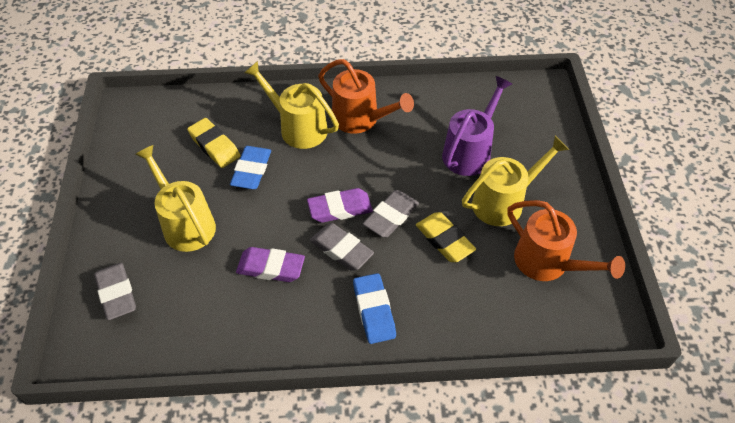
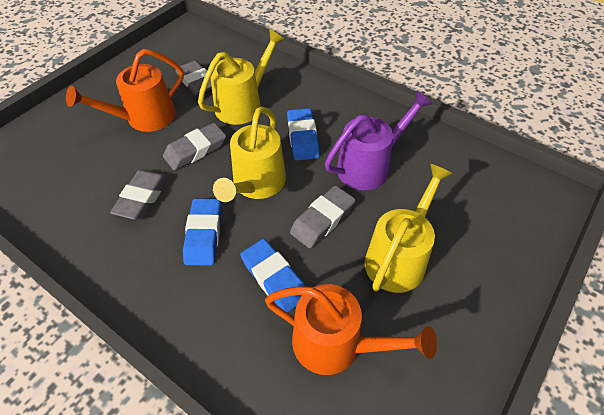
blue eraser: [230,146,271,189] [353,273,396,344] = 2 -> [183,199,222,266] [240,239,305,313] [287,108,319,161] = 3
grey eraser: [94,263,136,320] [310,223,374,271] [363,190,419,237] = 3 -> [110,170,169,220] [163,123,226,170] [175,60,212,95] [290,186,355,248] = 4
purple eraser: [236,247,305,282] [307,188,373,223] = 2 -> none = 0
yellow eraser: [187,118,240,168] [416,212,476,262] = 2 -> none = 0

